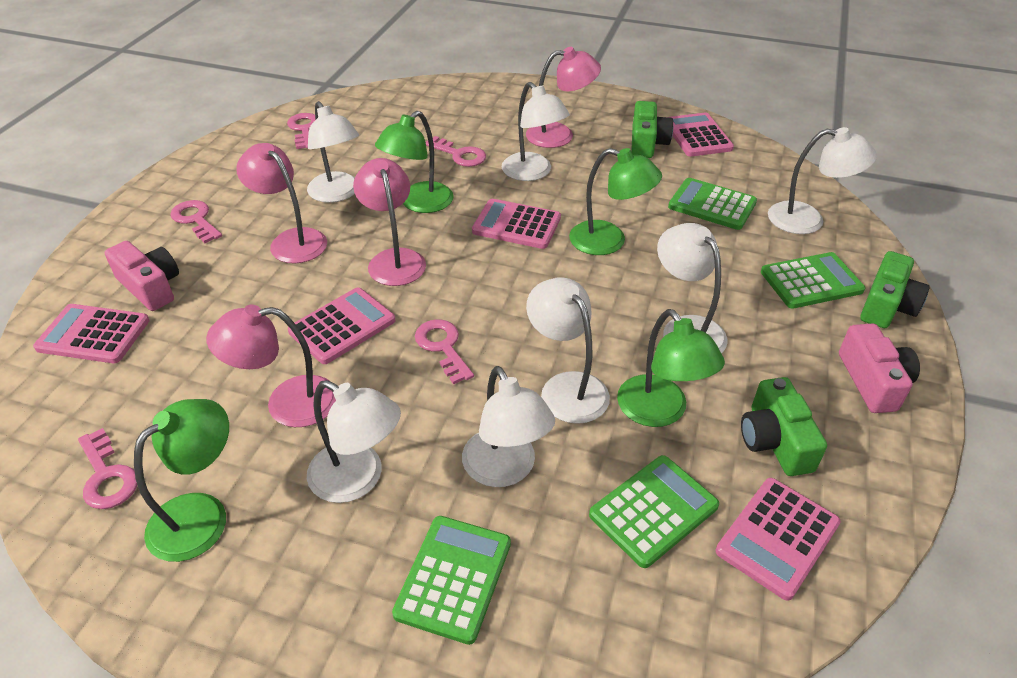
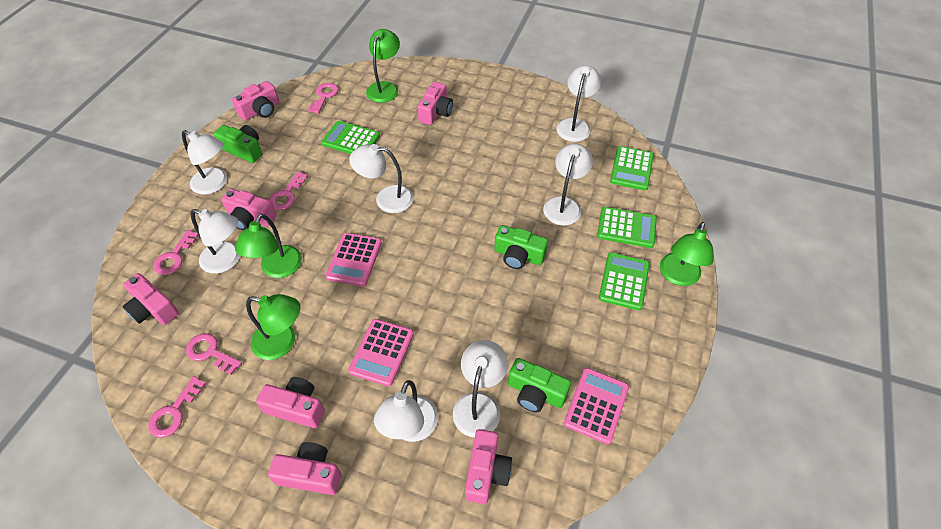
pink calculator: [33,304,149,363] [288,287,395,364] [472,199,561,249] [669,113,734,157] [716,478,841,601] = 5 -> [325,233,382,286] [348,319,414,386] [564,368,629,445] = 3
pink camera: [105,241,179,311] [839,324,920,413] = 2 -> [122,273,179,325] [221,189,276,230] [232,81,279,121] [256,377,325,428] [268,442,341,495] [417,82,453,125] [465,429,512,504] = 7
pink lamp: [206,305,336,427] [236,143,327,264] [353,158,426,286] [526,47,601,148] = 4 -> none = 0

